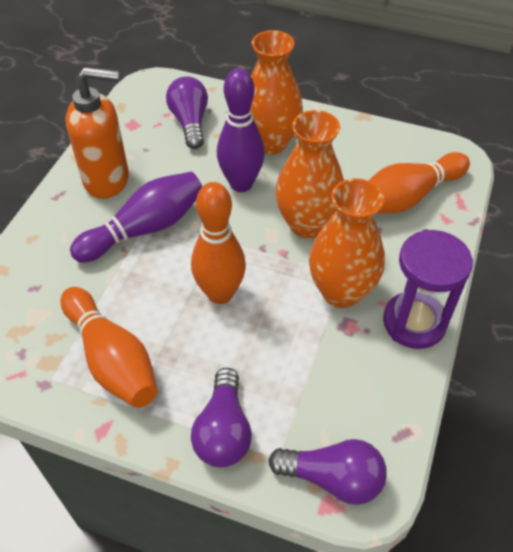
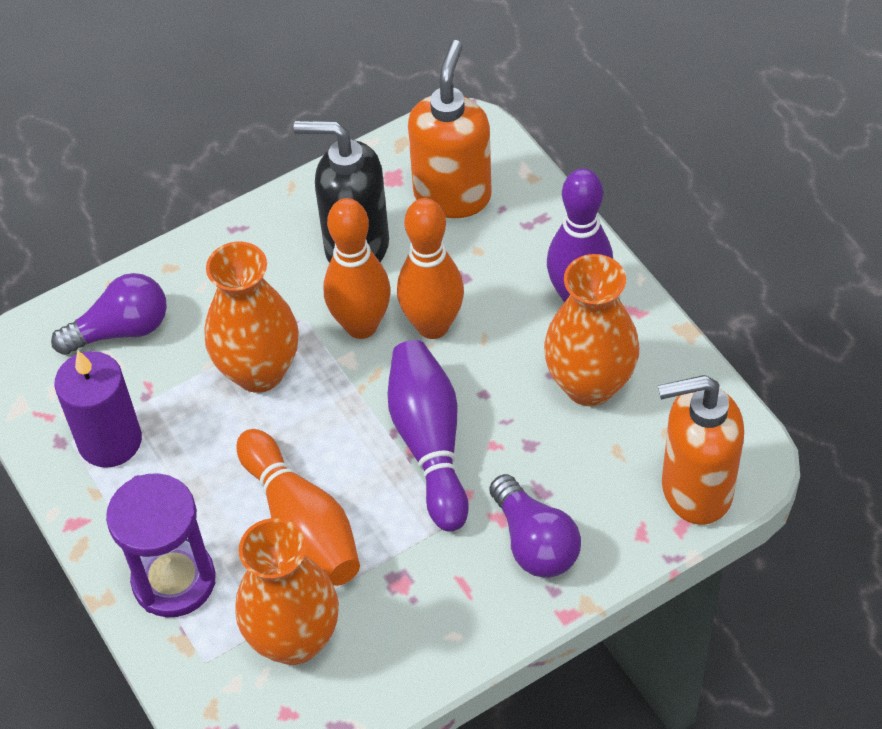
black soap dispenser: none = 0 -> [294,121,389,263] = 1
orange soap dispenser: [66,67,129,199] = 1 -> [408,40,492,218] [658,375,744,525] = 2
purple candle: none = 0 -> [54,351,142,468] = 1
purple light bulb: [166,76,208,149] [191,368,252,467] [268,439,387,505] = 3 -> [51,273,167,355] [489,474,581,578] = 2

